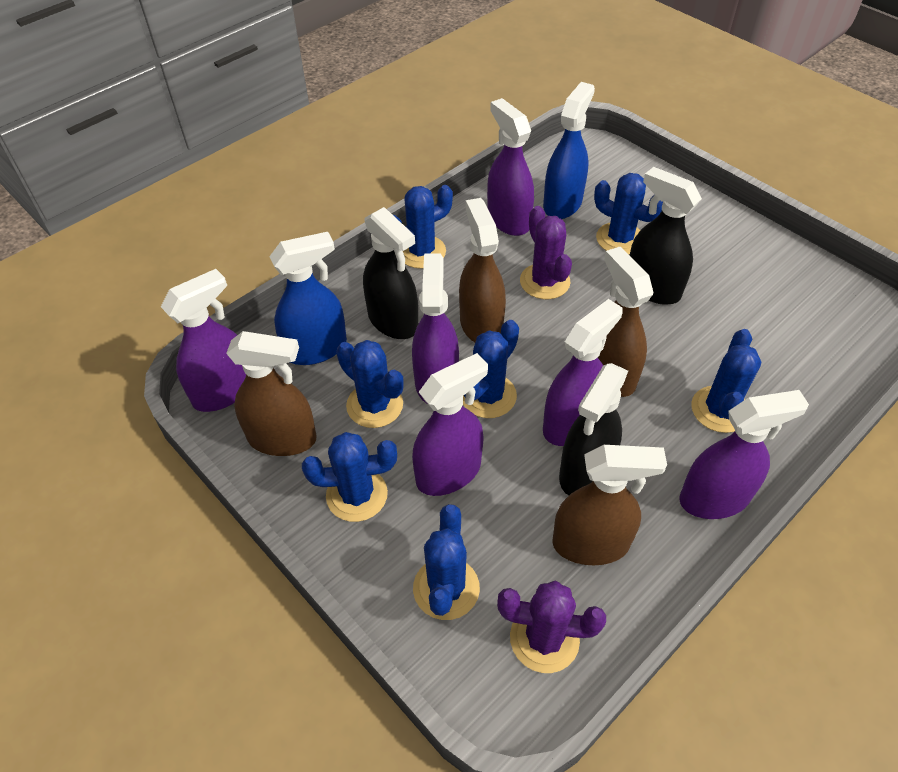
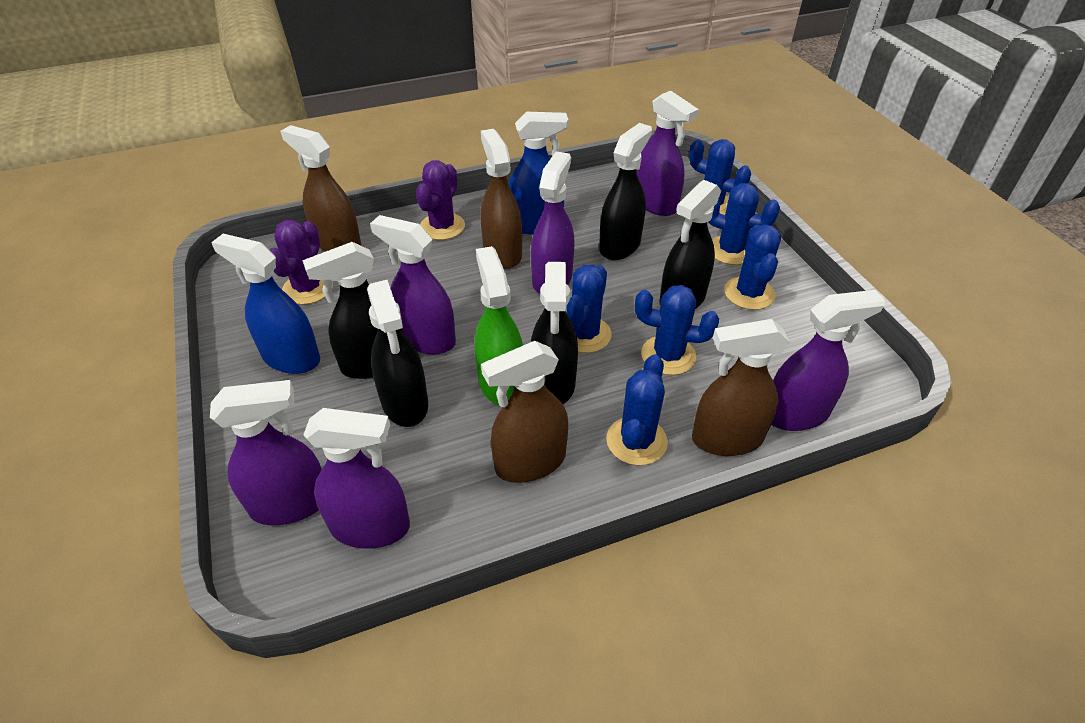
black spray bottle: [363,207,418,339] [559,363,628,495] [630,167,702,305] = 3 -> [303,242,403,379] [367,280,428,427] [531,262,578,404] [599,123,652,260] [660,180,721,309] = 5
blue cactus: [302,432,397,522] [336,340,404,428] [393,185,453,269] [413,504,480,620] [463,320,519,418] [594,173,663,254] [691,329,761,433] = 7 -> [567,265,612,353] [606,355,668,465] [635,285,719,375] [689,139,751,215] [709,183,780,265] [724,224,781,310] = 6
green spray bottle: none = 0 -> [475,246,523,405] = 1

